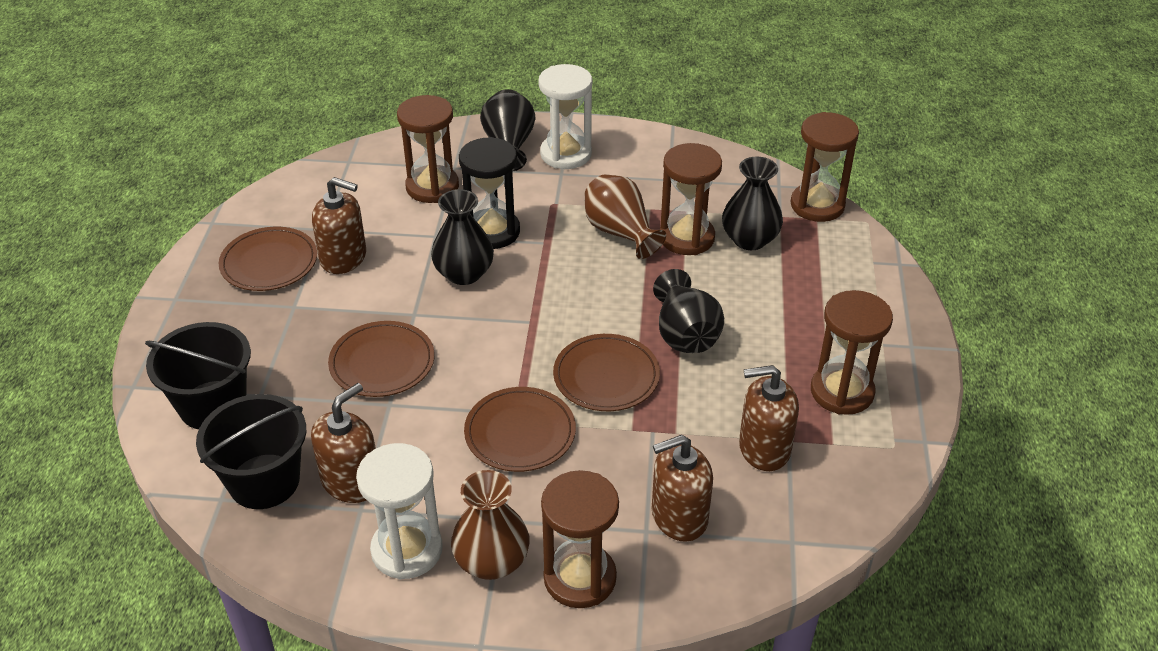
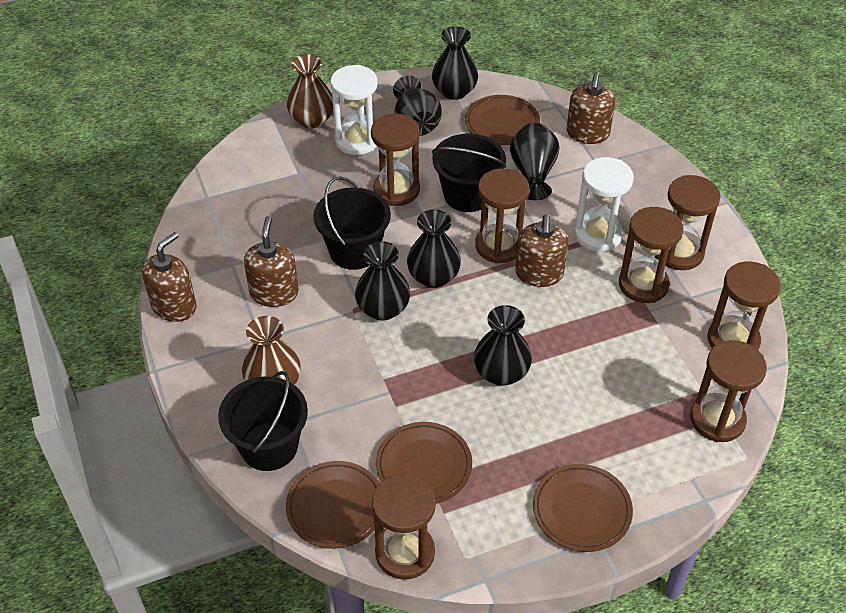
black bucket: [145,322,251,429] [196,394,306,509] = 2 -> [218,371,308,471] [313,176,391,270] [432,133,507,212] = 3
black hourglass: [459,137,520,249] = 1 -> none = 0
black vase: [431,189,494,285] [480,89,535,171] [653,269,724,353] [722,156,783,250] = 4 -> [355,241,410,321] [393,76,442,136] [407,210,461,288] [432,27,478,100] [474,305,532,386] [510,123,560,200] = 6
brown hourglass: [397,95,459,203] [541,470,619,608] [660,143,722,255] [791,112,859,222] [811,290,893,415] = 5 -> [371,114,420,206] [372,473,436,580] [475,168,529,263] [619,207,683,303] [665,175,720,270] [690,340,767,442] [707,261,781,350] = 7

